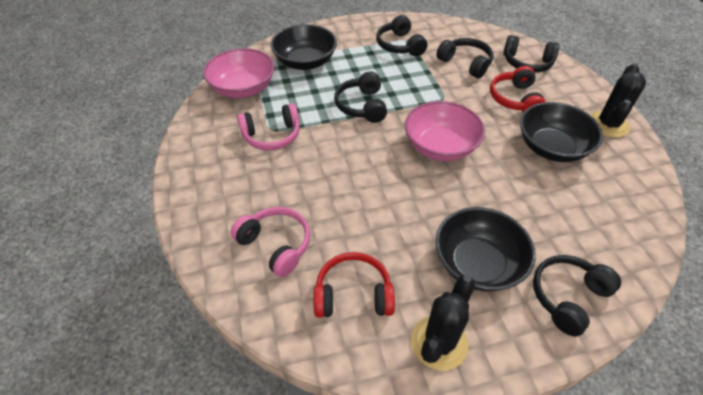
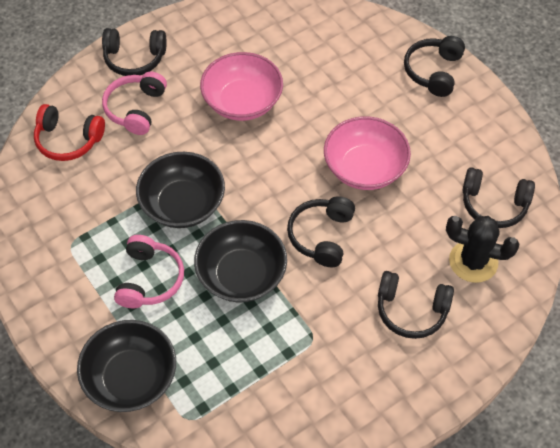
black cactus: [411,275,475,371] [590,64,646,138] = 2 -> [446,216,519,283] = 1
red headphones: [313,252,395,318] [490,66,546,112] = 2 -> [34,104,105,161] = 1

